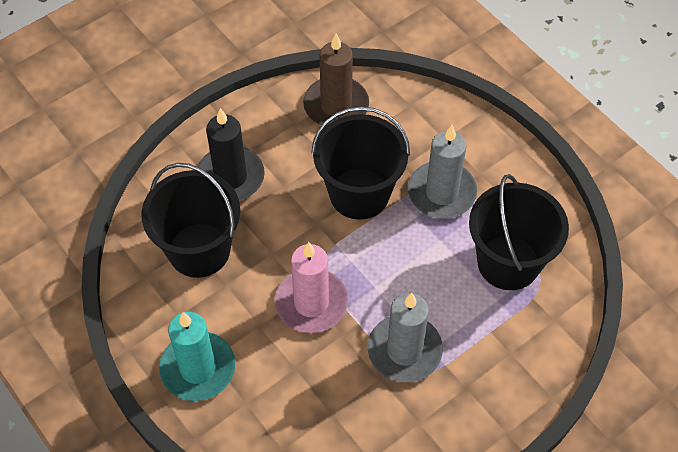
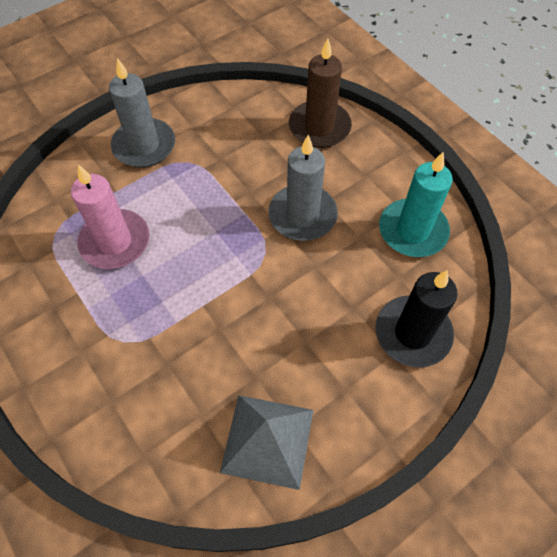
black bucket: [141,163,240,278] [311,106,410,220] [469,174,569,290] = 3 -> none = 0
grey pyramid: none = 0 -> [220,395,313,490] = 1

